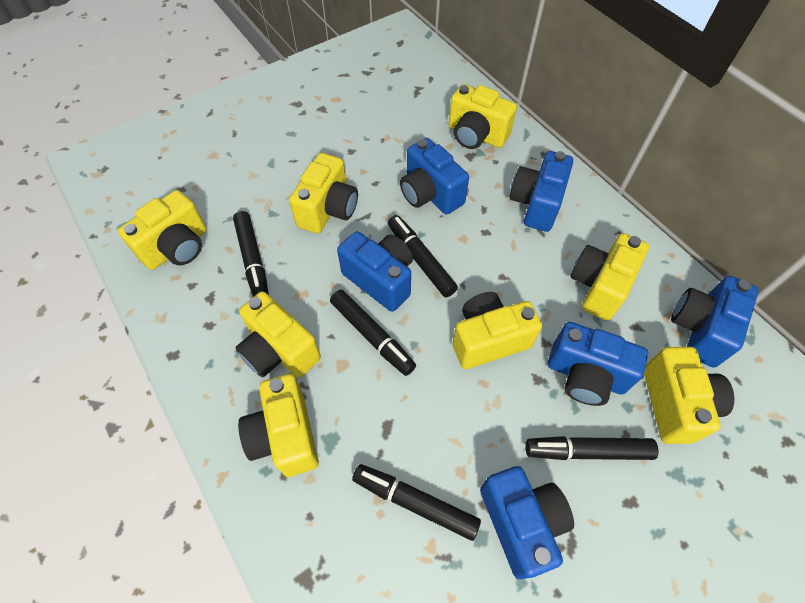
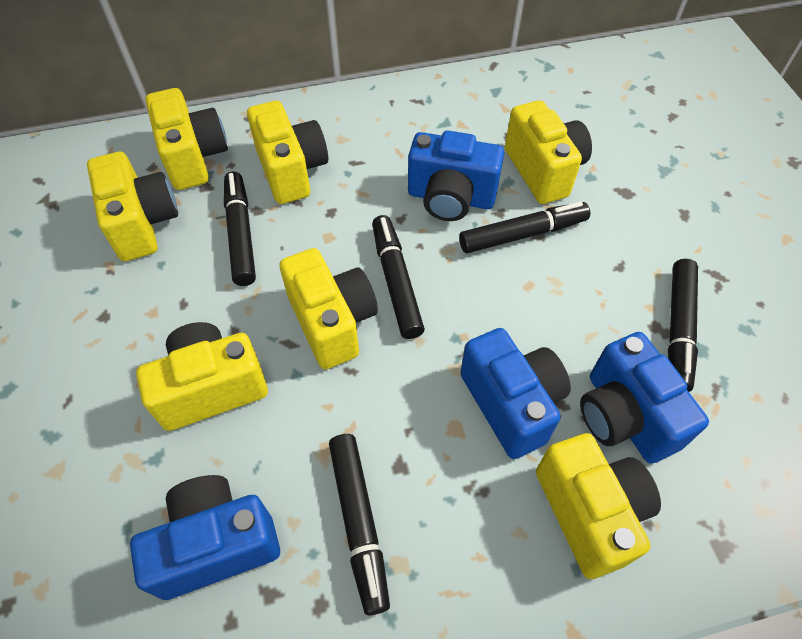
blue camera: [337,231,413,312] [400,138,469,214] [480,466,574,579] [509,151,573,232] [548,322,648,406] [671,276,759,368] = 6 -> [130,475,280,600] [408,130,504,221] [460,328,571,459] [580,332,709,464] = 4
yellow camera: [118,190,207,270] [236,291,321,378] [238,374,319,477] [289,153,358,234] [449,84,517,149] [452,292,542,369] [570,233,649,321] [644,347,734,444] = 8 -> [87,151,178,261] [136,322,268,431] [145,88,228,190] [247,101,328,204] [280,248,378,369] [505,100,592,204] [536,433,661,579] = 7

